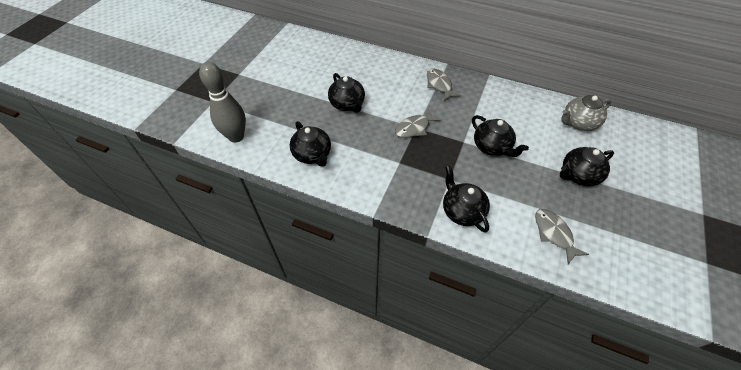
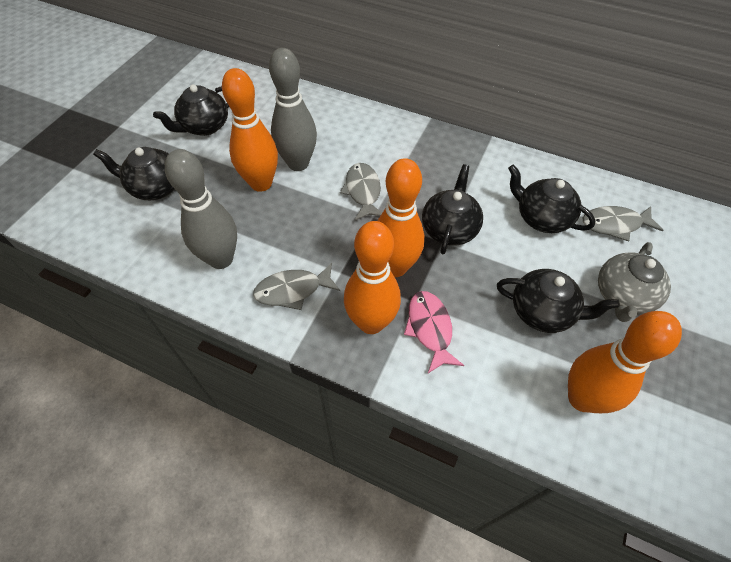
grey bowling pin: [199,62,246,143] = 1 -> [165,149,237,269] [269,48,317,171] = 2
orange bowling pin: none = 0 -> [222,68,278,192] [344,221,401,334] [378,158,424,277] [568,311,682,413] = 4
pink fish: none = 0 -> [404,291,464,373] = 1

